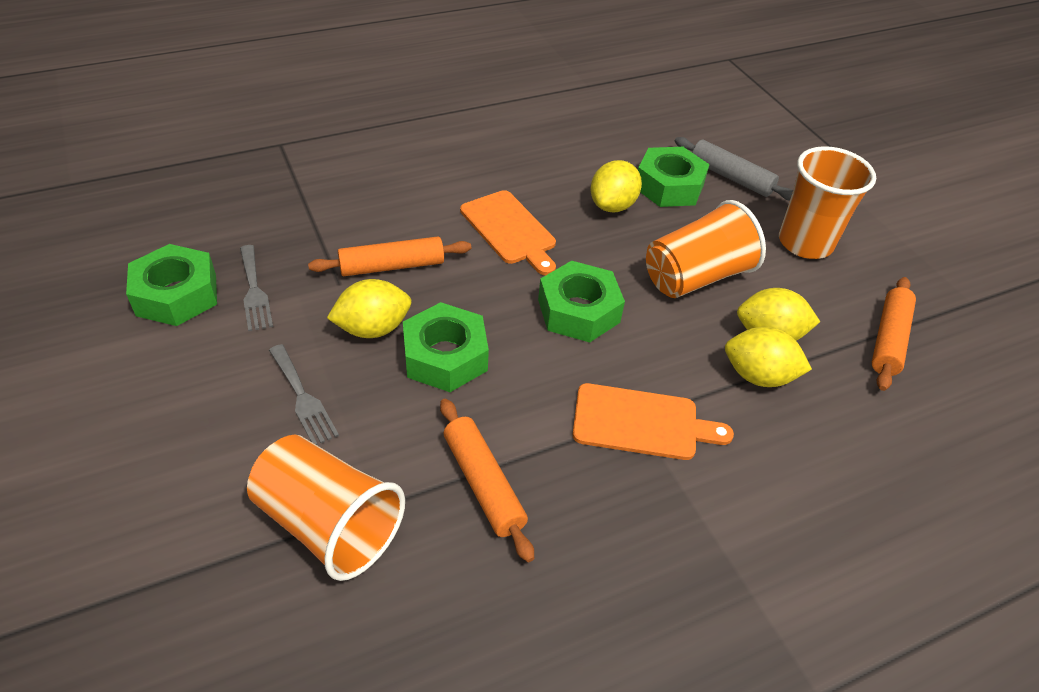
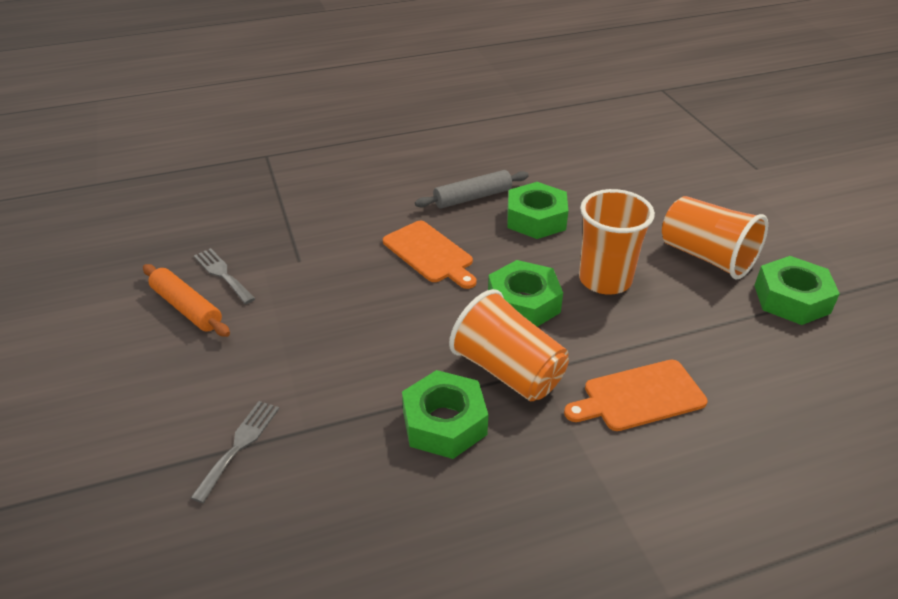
orange rolling pin: [308,236,471,276] [440,399,534,562] [872,277,916,391] = 3 -> [143,264,230,337] = 1
yellow lemon: [327,279,411,338] [591,160,642,212] [725,327,812,387] [737,288,820,341] = 4 -> none = 0

